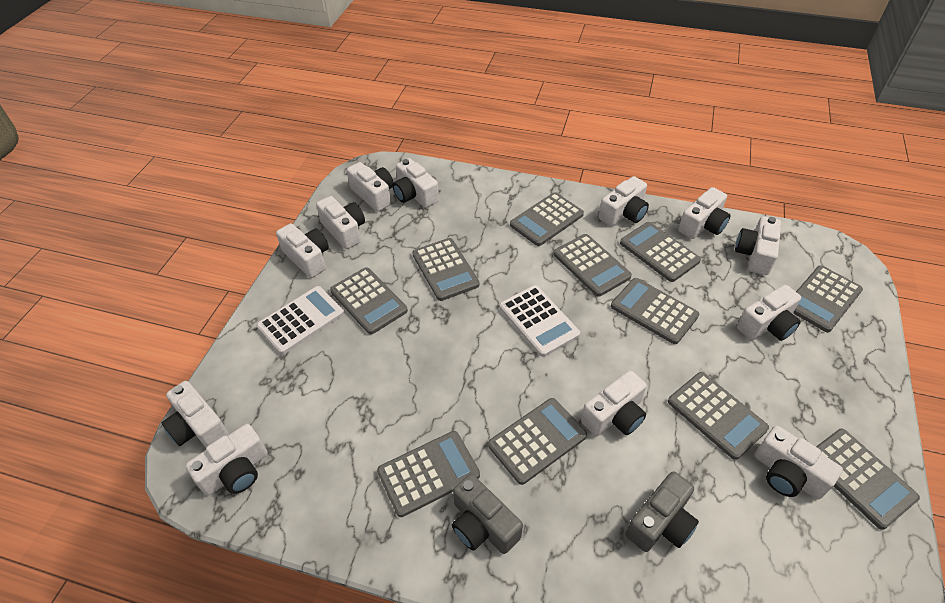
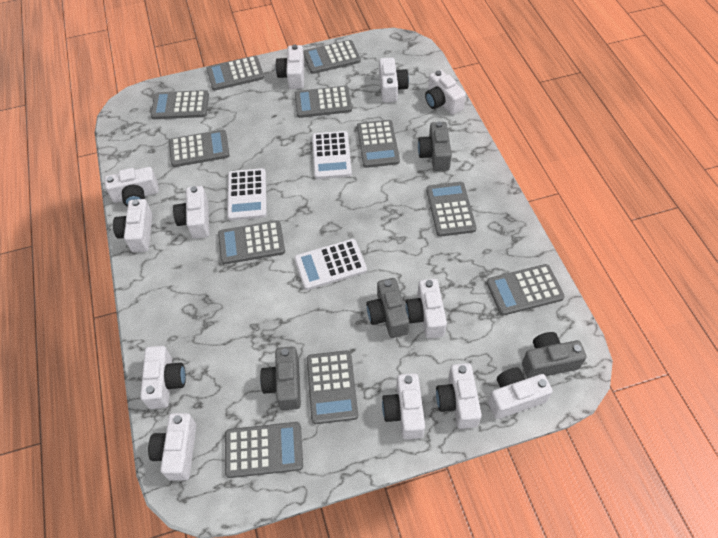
grey camera: [452,474,523,554] [626,471,699,552] = 2 -> [260,346,301,410] [366,278,409,338] [418,122,452,171] [522,332,587,378] = 4
white calculator: [257,286,345,355] [499,285,580,357] = 2 -> [227,168,267,220] [294,239,367,290] [312,131,352,179] = 3

